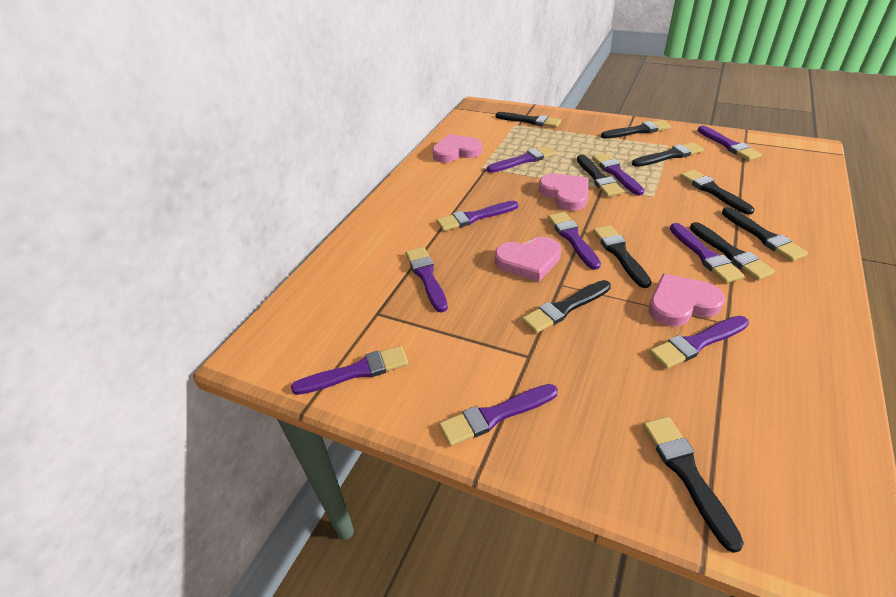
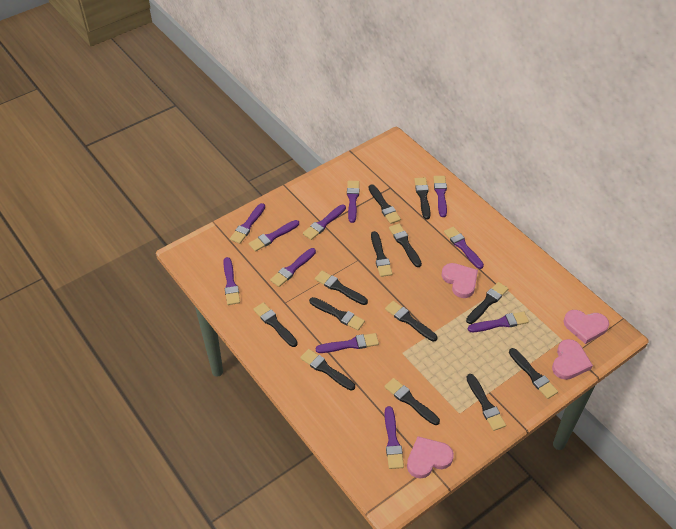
black brush: [495,112,561,128] [522,280,611,333] [577,155,623,197] [593,225,651,288] [601,120,671,139] [632,142,704,167] [643,416,744,553] [680,169,754,215] [690,222,775,280] [722,207,808,262] = 10 -> [253,302,298,347] [300,349,355,390] [309,297,365,330] [315,271,368,305] [369,184,401,224] [371,231,393,277] [384,378,440,425] [385,301,437,341] [389,223,422,267] [414,178,431,220] [466,282,508,324] [466,374,506,431] [509,348,558,399] = 13
purple brush: [291,346,408,395] [406,247,448,312] [437,201,518,231] [439,384,558,446] [487,146,556,173] [548,212,601,270] [592,153,644,195] [649,316,749,369] [670,223,744,283] [698,126,762,161] = 10 -> [223,257,240,305] [230,203,265,244] [249,220,299,252] [270,248,316,287] [303,205,346,240] [316,333,379,353] [347,181,359,223] [385,406,404,469] [433,176,447,217] [444,227,484,269] [468,312,529,332] = 11

